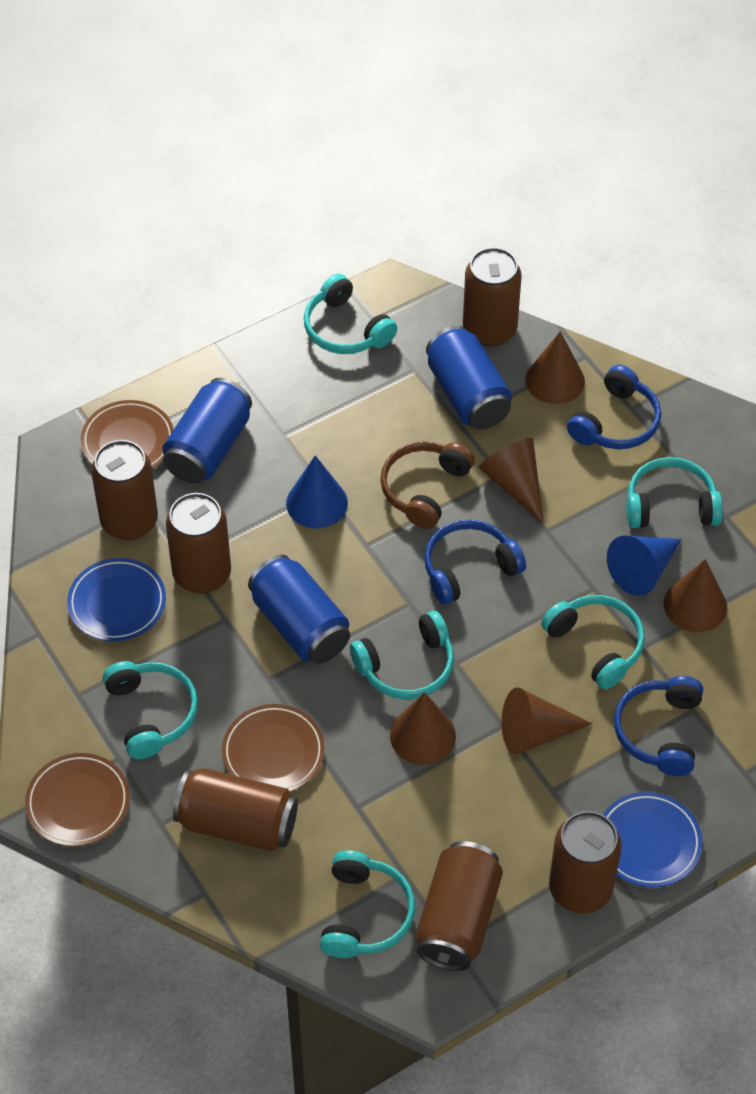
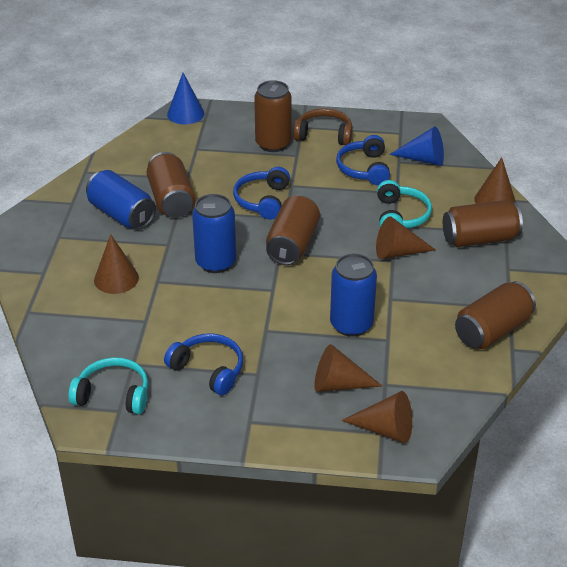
blue plate: [67,558,166,641] [603,792,702,887] = 2 -> none = 0
brown can: [91,440,158,540] [166,493,231,593] [173,768,298,851] [416,841,503,971] [463,247,521,347] [549,811,622,914] = 6 -> [147,152,196,217] [254,80,292,152] [266,195,320,265] [443,200,523,247] [455,281,536,349] = 5
brown plate: [25,753,130,846] [81,400,174,469] [222,704,325,792] = 3 -> none = 0
turquoise headphones: [103,661,198,759] [304,274,397,354] [320,850,415,958] [350,611,454,699] [541,595,645,690] [627,457,723,528] = 6 -> [68,357,148,414] [377,180,432,228] = 2

